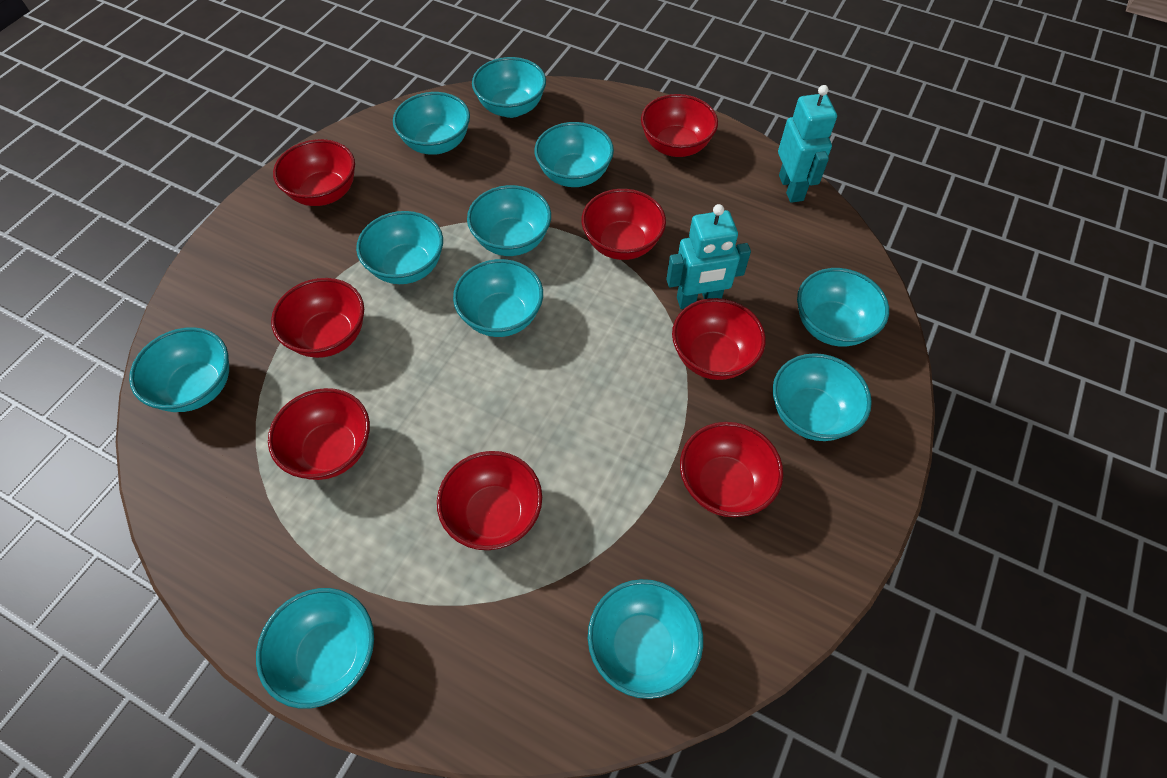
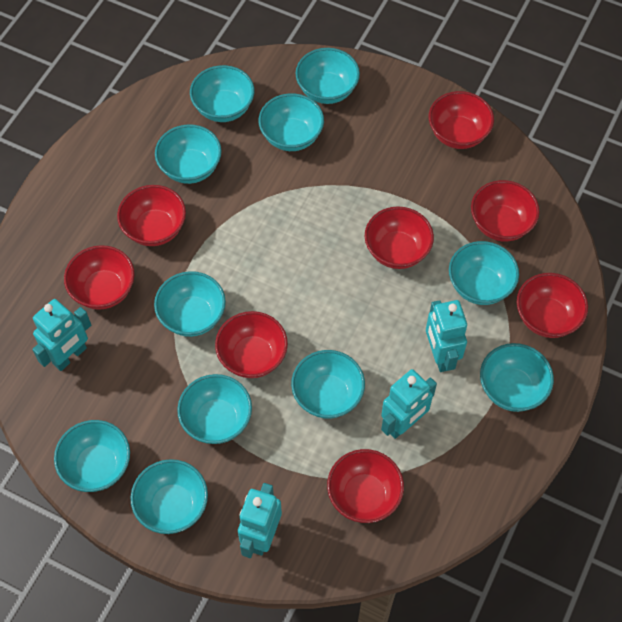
turquoise robot: [666,204,751,309] [778,85,837,203] = 2 -> [32,299,91,371] [238,483,282,558] [381,369,437,439] [426,300,467,372] = 4

